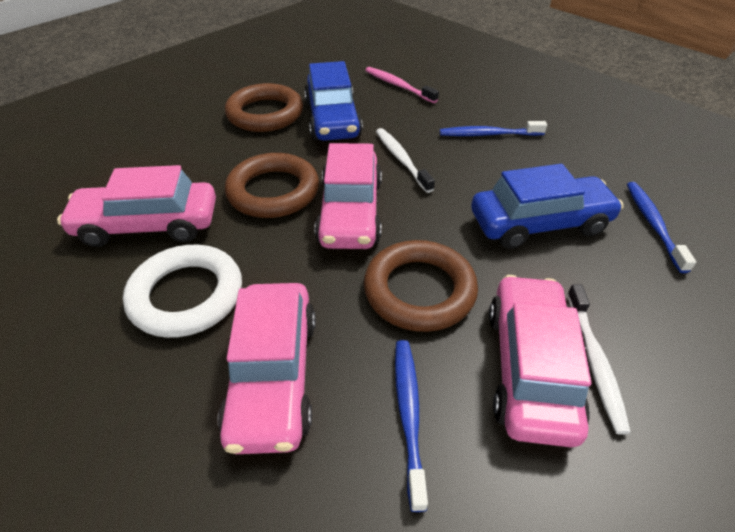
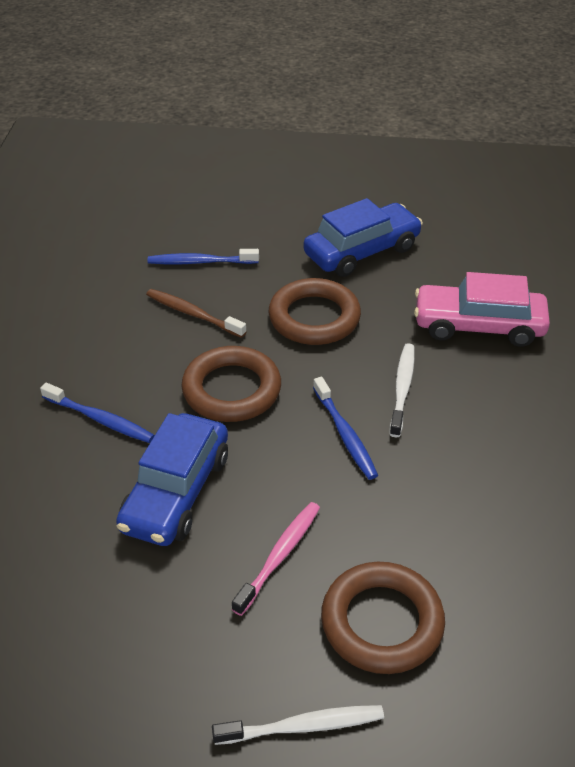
brown toothbrush: none = 0 -> [146,289,247,338] = 1
pink car: [57,165,216,247] [218,283,316,454] [315,143,382,249] [489,275,591,447] = 4 -> [414,272,550,347] = 1
white ring: [123,245,242,338] = 1 -> none = 0

